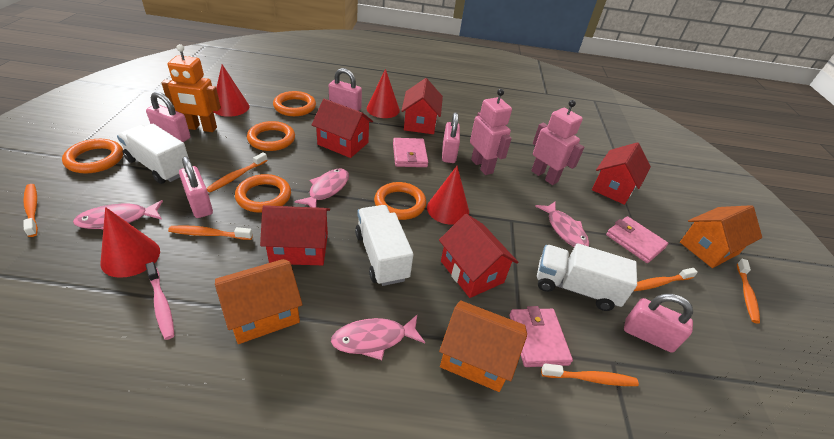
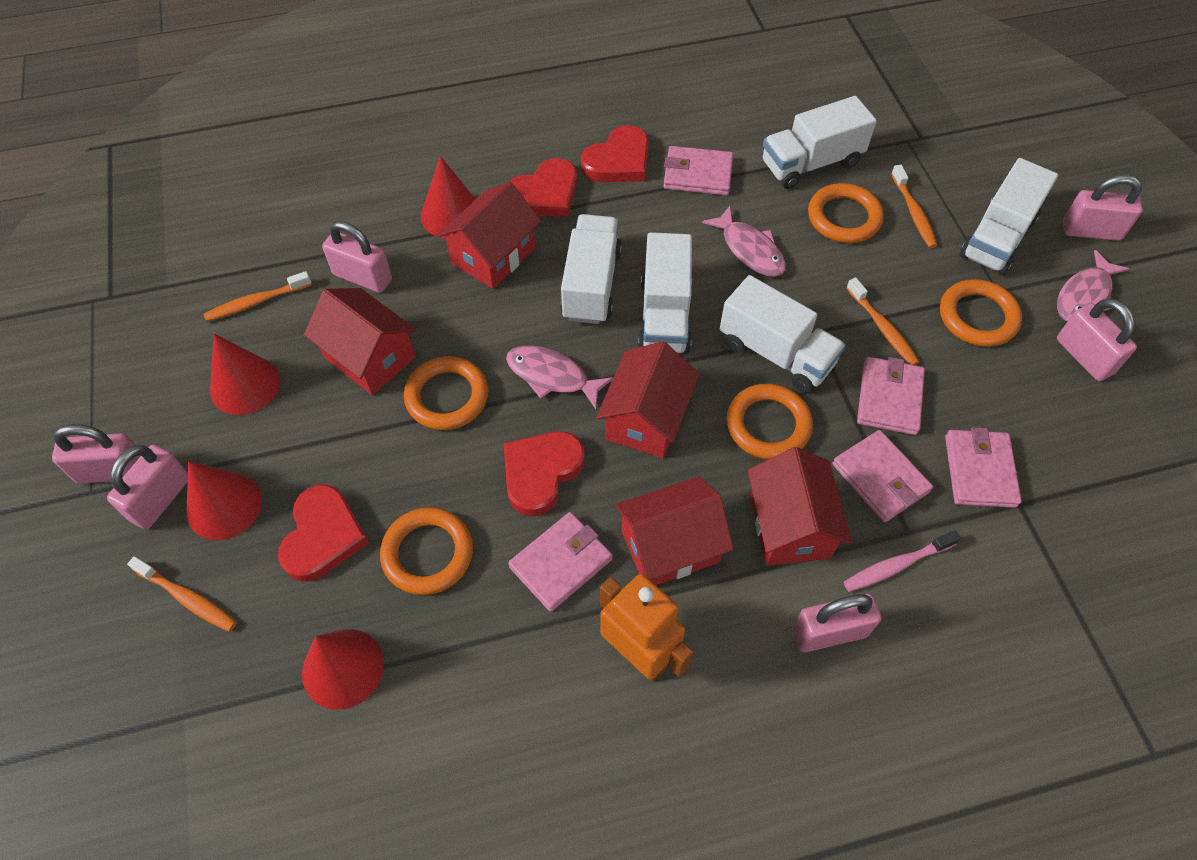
orange house: [215,259,303,344] [439,300,527,392] [680,205,762,268] = 3 -> none = 0
orange toothbrush: [23,184,38,237] [168,225,253,240] [206,152,268,193] [541,364,639,386] [634,268,698,291] [737,259,760,323] = 6 -> [127,556,237,632] [204,271,312,322] [846,277,920,365] [891,165,938,248] = 4
pink fish: [73,200,163,229] [294,168,349,208] [331,315,425,360] [535,202,589,247] = 4 -> [506,345,613,409] [702,206,786,277] [1057,250,1130,321] = 3
pink padlock: [146,92,191,142] [179,157,213,218] [329,68,362,111] [442,112,460,163] [624,294,693,353] = 5 -> [52,424,141,484] [107,445,188,529] [322,221,392,293] [792,594,881,652] [1057,298,1137,381] [1062,175,1143,241] = 6
pink robot: [470,89,512,175] [531,100,584,185] = 2 -> none = 0
pink wallet: [393,138,428,167] [510,306,573,367] [606,216,668,263] = 3 -> [508,512,613,612] [664,146,733,195] [832,430,933,522] [857,357,925,435] [945,427,1022,508] = 5
red heart: none = 0 -> [278,485,369,582] [504,431,585,516] [509,158,577,217] [581,125,649,182] = 4
white truck: [117,124,189,184] [355,205,414,286] [537,243,637,311] = 3 -> [560,214,622,324] [638,232,692,354] [720,275,846,393] [762,96,877,189] [960,158,1058,275] = 5

